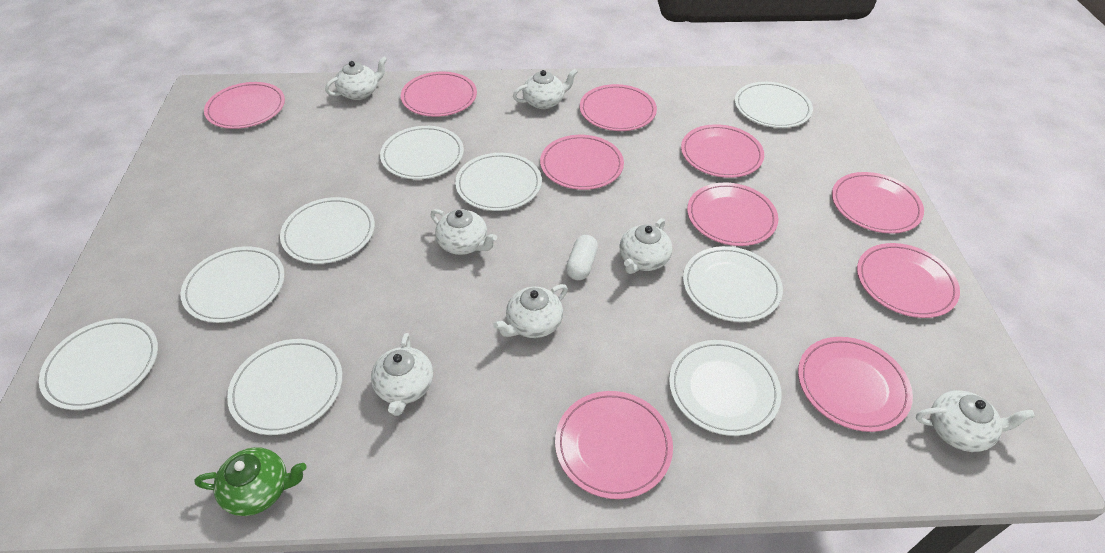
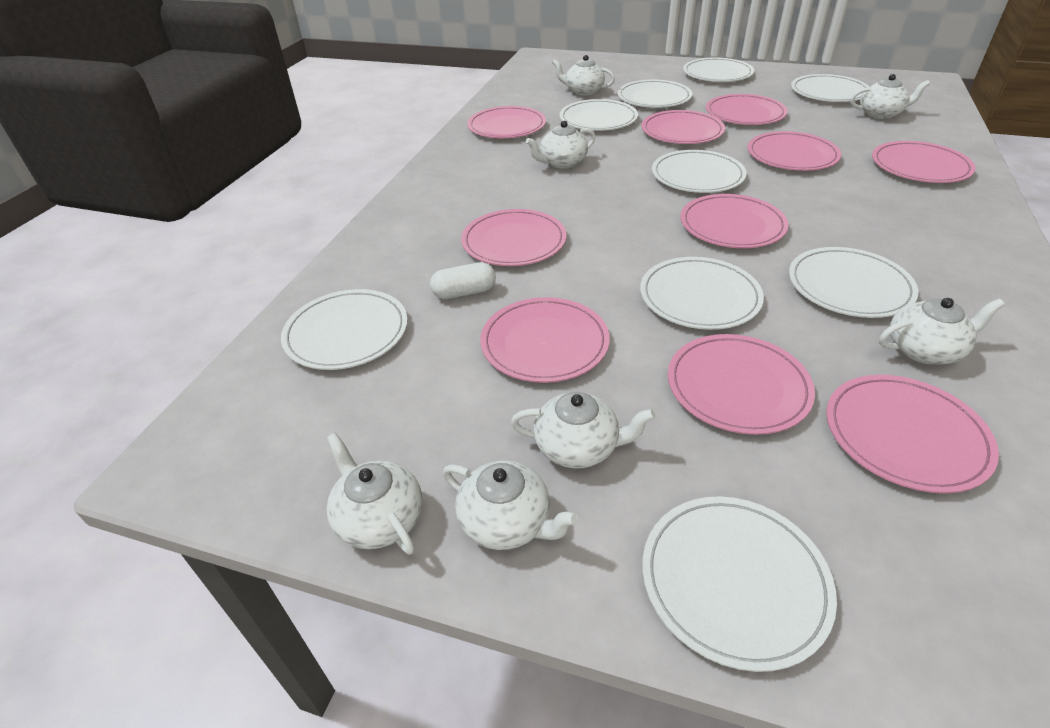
green teapot: [194,447,307,516] = 1 -> none = 0

